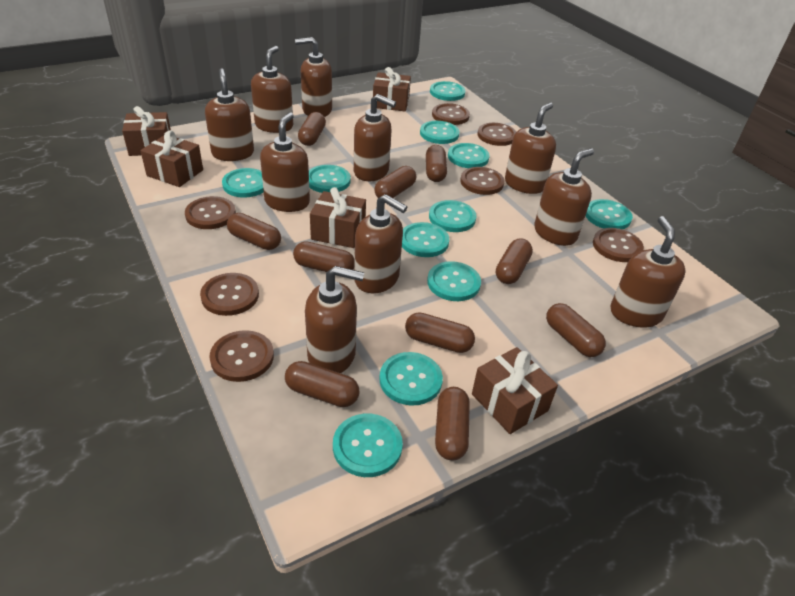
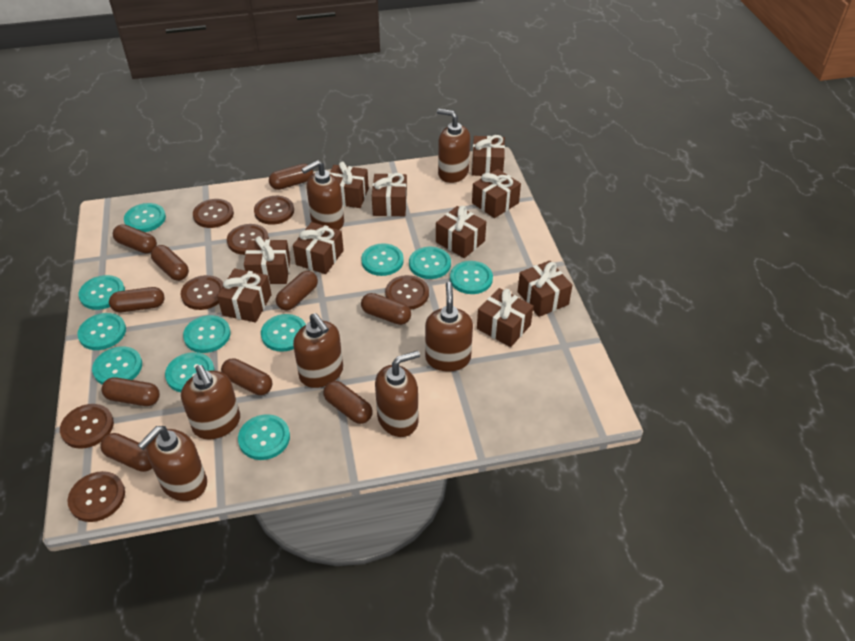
brown gift: [122,106,171,156] [140,130,203,187] [310,187,366,248] [373,67,411,111] [472,347,558,434] = 5 -> [217,268,272,322] [244,236,290,284] [293,222,344,274] [329,162,369,208] [372,173,407,216] [436,206,486,258] [472,135,505,176] [472,169,521,218] [477,288,533,347] [518,261,572,317] = 10
brown soap dispenser: [205,68,254,161] [251,46,293,133] [260,112,310,212] [295,37,332,117] [305,266,364,373] [354,94,396,181] [354,194,407,293] [505,103,556,194] [534,148,594,246] [610,216,686,328] = 10 -> [138,426,207,501] [181,365,240,440] [293,313,343,388] [301,160,344,230] [375,351,420,437] [425,282,473,372] [437,109,470,183] = 7

